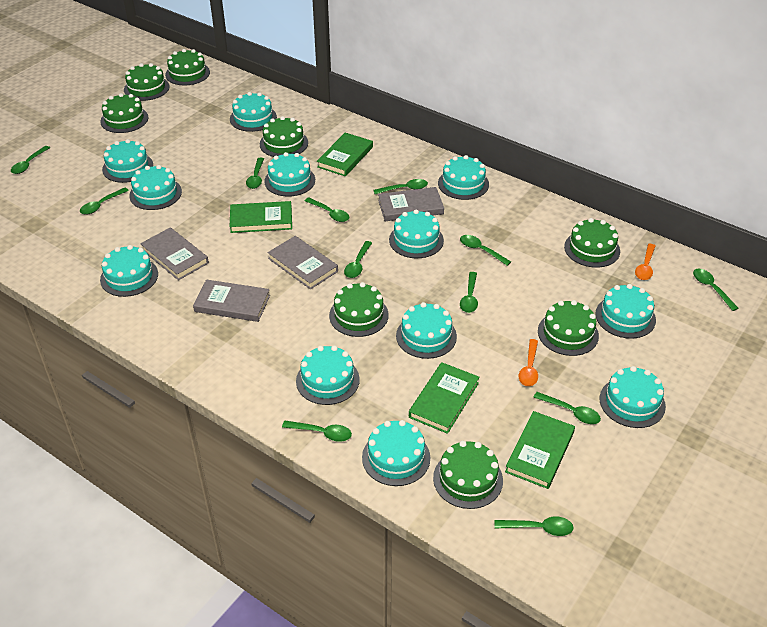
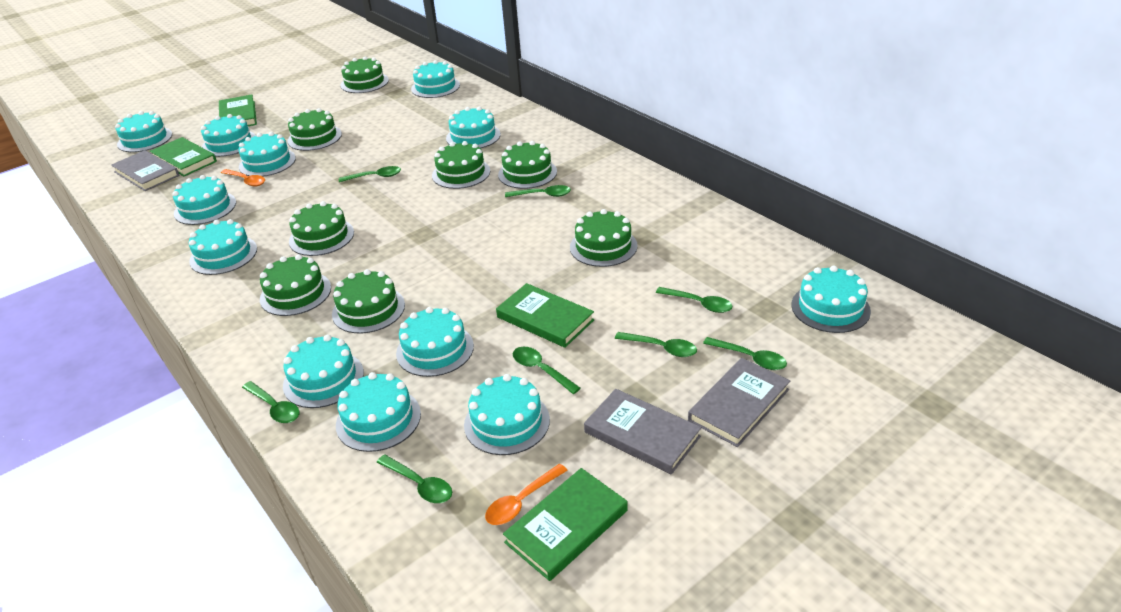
green spoon: [11,146,50,174] [80,187,129,215] [246,158,264,189] [282,421,352,442] [305,197,349,222] [344,241,372,278] [373,179,428,194] [460,235,511,266] [460,272,478,313] [495,517,574,536] [533,392,601,424] [693,268,739,311] = 12 -> [242,381,299,423] [339,166,401,182] [377,454,452,503] [505,185,571,197] [513,347,581,394] [615,332,697,357] [656,287,733,313] [703,337,787,370] = 8
grey book: [140,227,209,280] [193,280,270,322] [268,236,338,289] [378,187,444,221] = 4 -> [111,150,179,191] [584,389,702,475] [688,358,790,447] = 3

